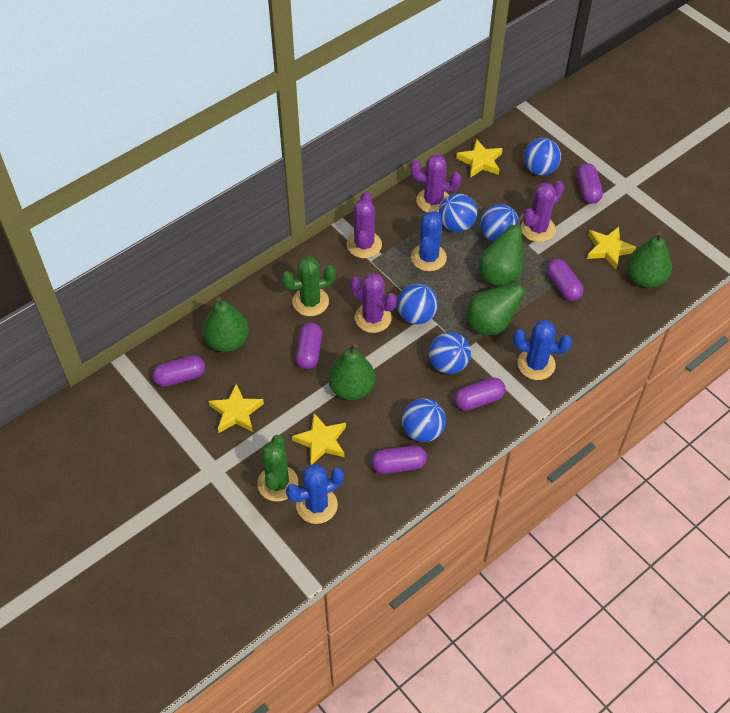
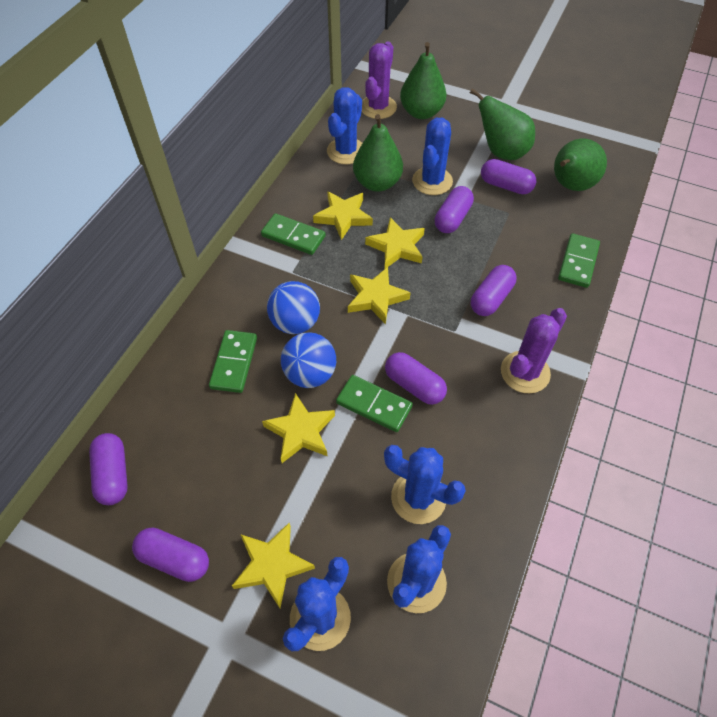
blue ball: [397,284,438,324] [402,398,446,442] [429,332,471,374] [439,193,477,232] [480,204,519,242] [524,138,561,176] = 6 -> [267,281,320,334] [281,332,336,388] = 2
blue cactus: [286,464,344,524] [411,211,447,271] [513,320,572,380] = 3 -> [283,557,351,651] [327,87,362,164] [384,445,466,524] [387,525,451,613] [412,118,453,195] = 5
green cactus: [257,435,298,502] [282,256,336,316] = 2 -> none = 0
green domino: none = 0 -> [209,330,257,393] [261,213,326,255] [336,375,413,432] [558,233,600,288] = 4
green pear: [202,297,249,352] [328,343,375,400] [466,278,535,335] [479,213,524,287] [627,231,672,288] = 5 -> [353,114,403,192] [400,42,447,119] [470,88,535,160] [554,139,607,191] = 4
purple cactus: [347,191,382,258] [351,273,397,333] [410,154,461,212] [521,181,564,242] = 4 -> [362,42,397,119] [501,308,567,393] = 2
yellow star: [208,384,264,433] [292,413,346,465] [456,139,503,178] [587,227,637,269] = 4 -> [232,522,315,608] [262,393,335,463] [313,191,373,240] [348,267,411,324] [365,217,425,268] = 5

